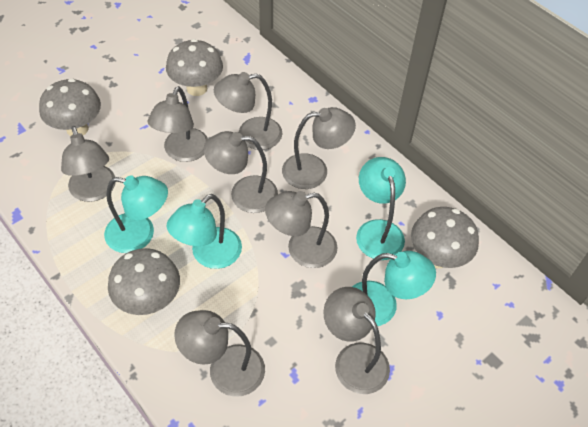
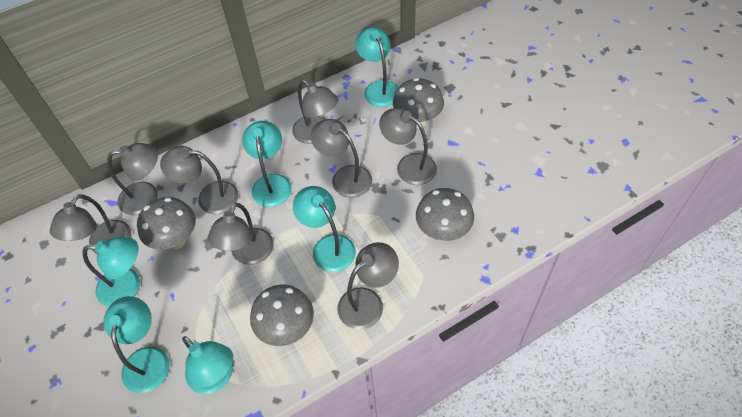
turquoise lamp: [104,175,168,253] [167,194,242,269] [352,251,436,326] [356,157,406,260] = 4 -> [82,237,140,307] [103,296,169,393] [182,336,233,394] [242,121,292,207] [293,186,356,272] [355,27,398,107] = 6

